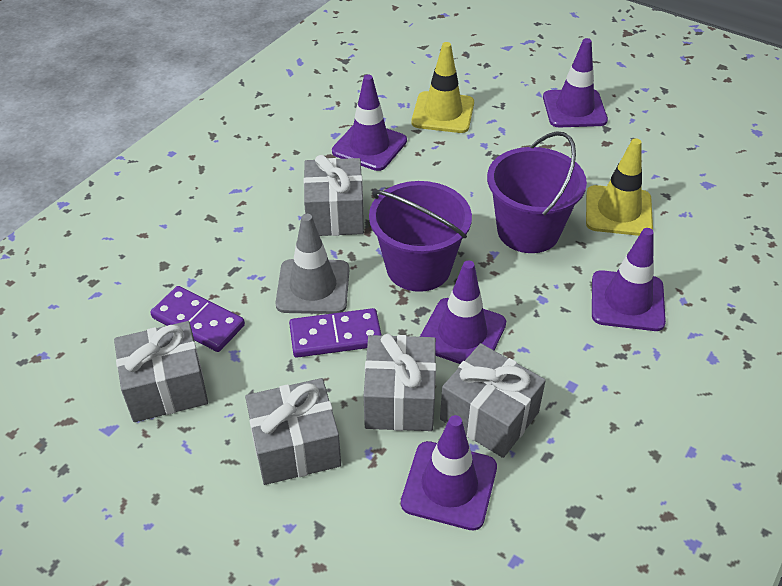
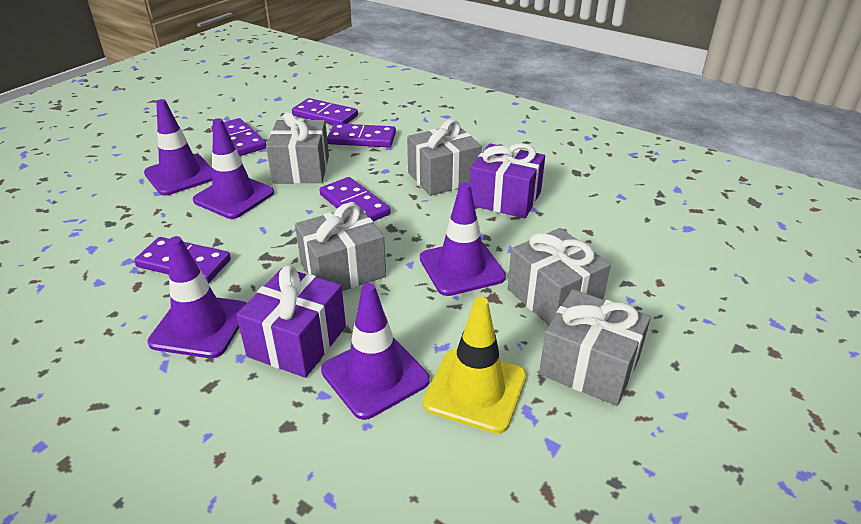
grey traffic cone: [275,214,350,314] = 1 -> none = 0
purple bucket: [369,181,472,292] [487,131,587,253] = 2 -> none = 0
purple domino: [150,286,245,352] [289,308,381,358] = 2 -> [134,237,231,283] [211,118,266,156] [292,98,358,125] [320,177,391,222] [327,123,396,147] = 5
purple gift: none = 0 -> [236,266,346,378] [470,143,545,218] = 2
yellow traffic cone: [411,42,474,133] [586,138,653,236] = 2 -> [423,297,527,434] = 1

